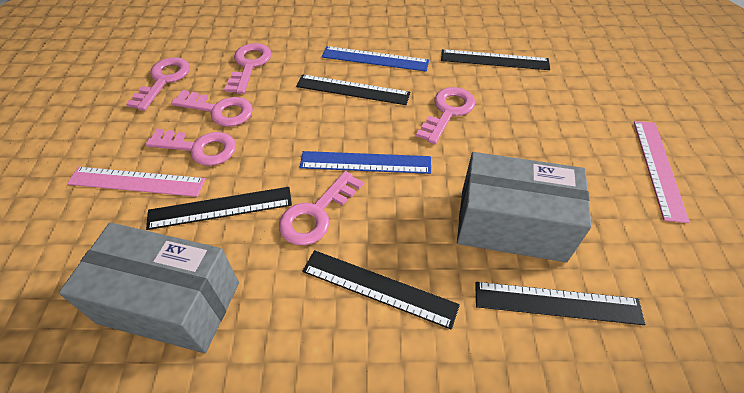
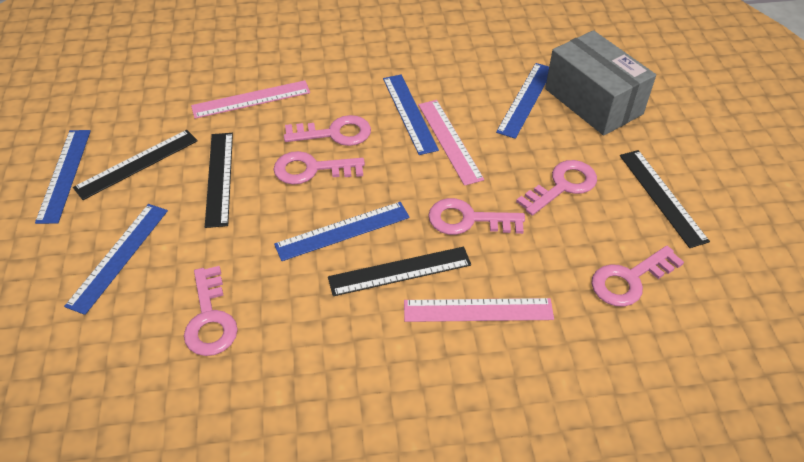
black ruler: [146,187,292,230] [296,74,410,105] [302,250,460,330] [441,49,550,70] [475,282,645,325] = 5 -> [73,130,198,200] [205,133,233,228] [328,247,471,296] [620,150,710,248] = 4
blue ruler: [300,151,431,174] [322,46,429,72] = 2 -> [35,130,91,224] [64,204,168,315] [274,202,410,261] [383,75,439,155] [496,63,549,139] = 5
grey box: [59,223,239,353] [457,152,592,263] = 2 -> [545,30,656,136] = 1
pink ruler: [67,167,205,197] [634,121,690,223] = 2 -> [191,80,310,119] [404,298,554,322] [418,100,484,186] = 3

